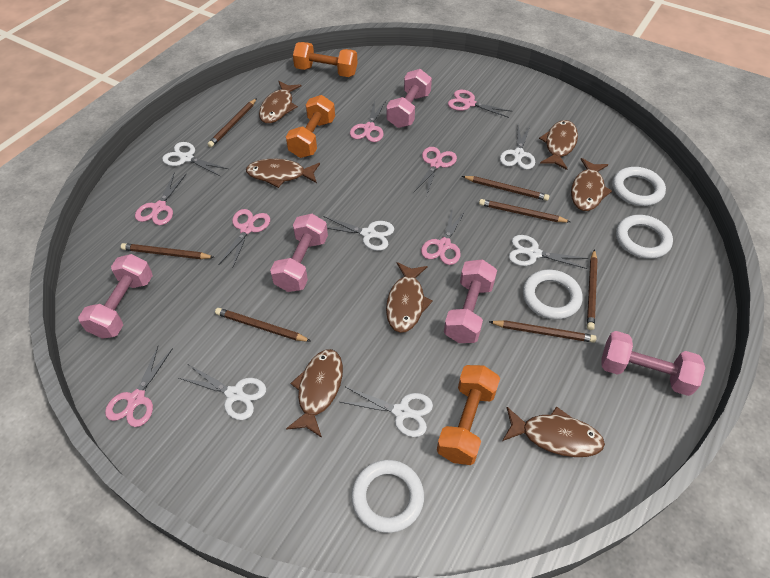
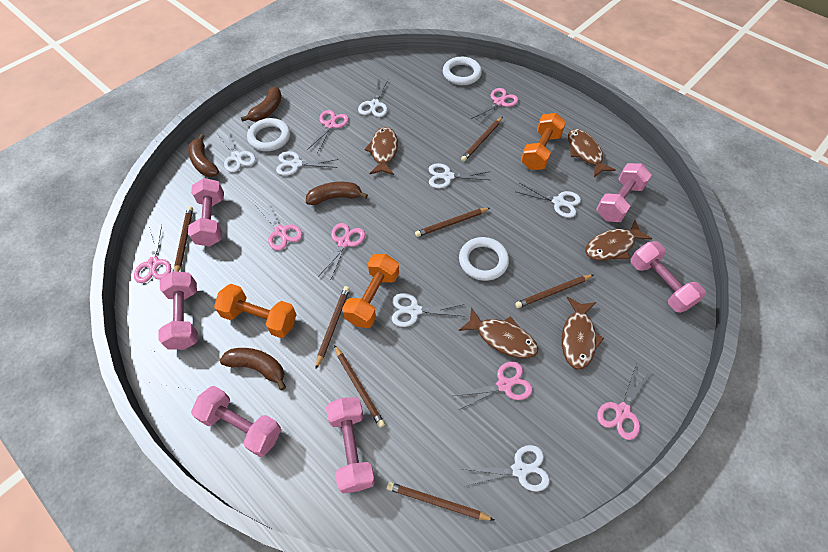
brown banana: none = 0 -> [188,134,219,177] [220,348,286,390] [241,86,282,122] [306,182,368,205] = 4
brown fish: [246,159,320,188] [259,81,301,124] [286,349,343,438] [386,262,433,333] [502,406,605,457] [539,120,578,170] [571,158,612,211] = 7 -> [364,127,398,175] [458,307,538,358] [562,297,604,369] [568,129,616,177] [585,220,653,261] = 5
pink dumbbell: [78,254,153,339] [270,214,328,292] [387,69,432,128] [444,259,497,343] [602,331,705,396] = 5 -> [158,271,198,350] [188,178,224,247] [191,386,281,457] [326,397,375,493] [596,163,652,222] [631,241,706,313] = 6
white ring: [352,460,424,533] [523,270,583,320] [613,167,666,206] [616,215,673,259] = 4 -> [247,118,290,151] [443,57,482,85] [459,237,509,281] = 3
white scissors: [162,142,228,177] [179,364,266,420] [323,216,394,251] [340,387,433,437] [500,124,535,170] [509,235,588,269] = 6 -> [217,129,256,172] [276,151,339,176] [358,80,388,117] [392,293,465,327] [429,163,490,188] [464,445,550,491] [517,183,581,218] = 7

